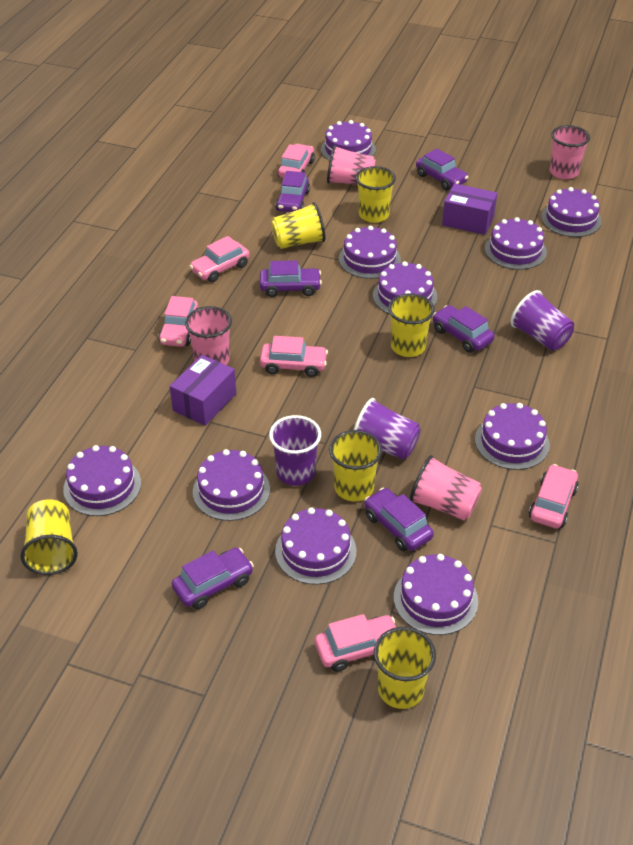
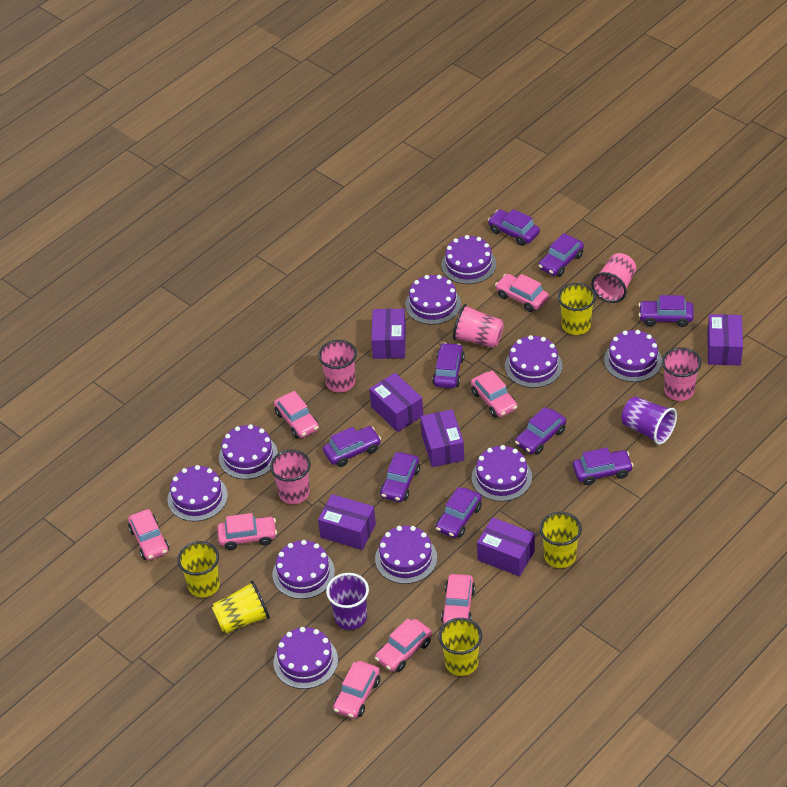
pink car: [158,296,198,347] [189,236,250,282] [260,336,328,377] [278,144,315,178] [315,614,396,672] [529,464,579,528] = 6 -> [128,509,169,560] [217,513,277,550] [274,391,319,438] [333,661,380,719] [375,619,432,672] [441,574,475,624] [471,370,517,418] [495,274,549,312] = 8
pink cup: [185,306,232,365] [327,145,376,185] [410,455,482,520] [549,125,590,179] = 4 -> [270,449,311,504] [318,340,357,392] [453,304,504,348] [591,253,636,303] [662,347,701,401] = 5
purple box: [170,355,236,426] [442,183,497,235] = 2 -> [318,494,376,550] [369,373,423,432] [371,309,406,359] [420,409,464,467] [477,517,535,577] [707,314,743,365] = 6
purple car: [171,548,254,609] [260,260,322,297] [276,171,310,212] [364,488,434,551] [416,148,469,190] [433,305,495,352] = 6 -> [323,426,381,467] [380,452,420,502] [432,343,464,388] [436,487,482,538] [488,209,540,246] [515,407,566,455] [538,233,584,277] [573,448,633,485] [639,295,694,327] = 9
purple cup: [269,415,321,486] [354,398,421,460] [510,290,574,351] = 3 -> [326,573,369,630] [621,397,677,445] = 2
yellow cup: [20,499,78,575] [271,202,325,249] [329,430,382,501] [356,166,396,223] [374,627,436,709] [388,293,435,357] = 6 -> [177,541,220,597] [212,581,270,634] [438,618,482,676] [540,512,582,568] [558,283,596,335] = 5

